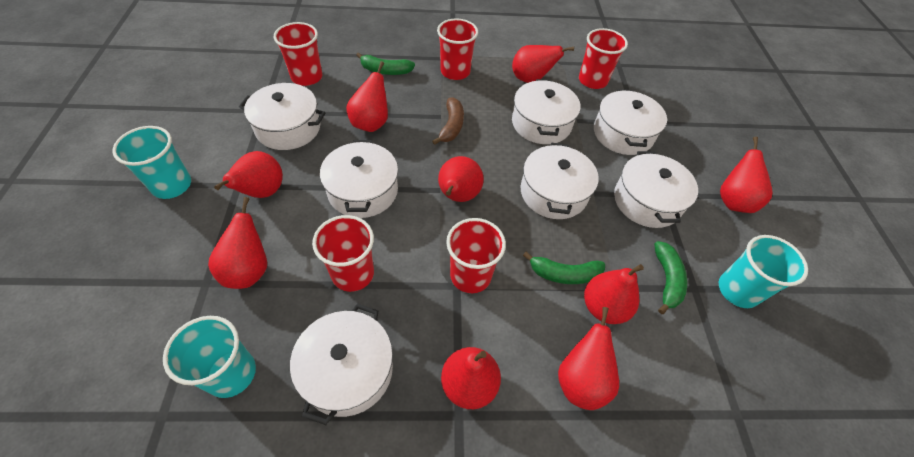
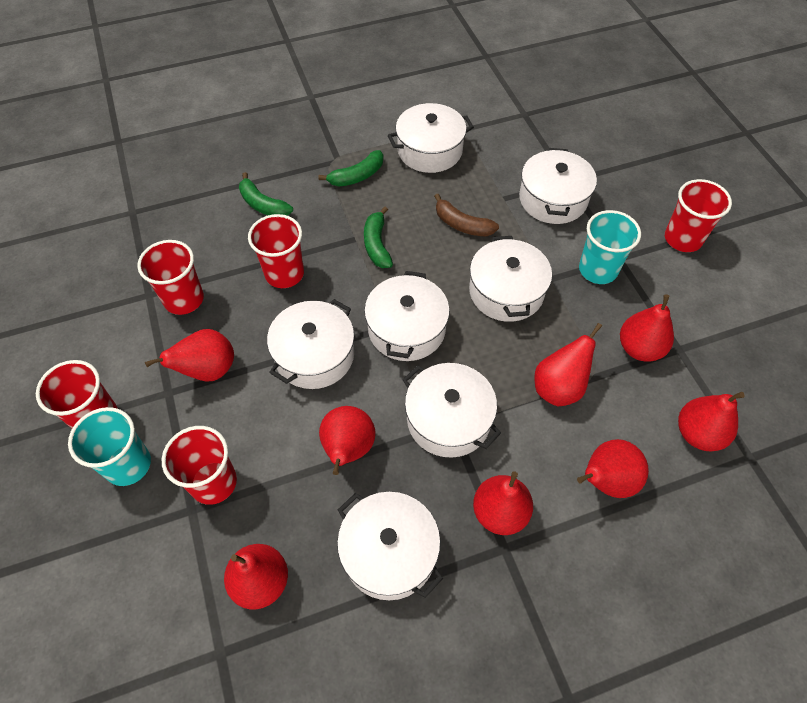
red pear: [208,197,267,289] [214,151,283,198] [346,61,388,132] [438,156,484,202] [441,347,501,409] [512,45,574,83] [558,307,619,410] [584,264,644,324] [720,137,773,213] = 9 -> [145,329,234,382] [224,544,288,609] [319,406,376,475] [473,471,533,535] [534,323,602,406] [577,439,649,498] [620,294,674,362] [678,392,745,451] = 8
turquoise cup: [112,126,191,199] [163,316,256,398] [719,235,808,308] = 3 -> [68,407,151,486] [579,210,641,284] = 2

